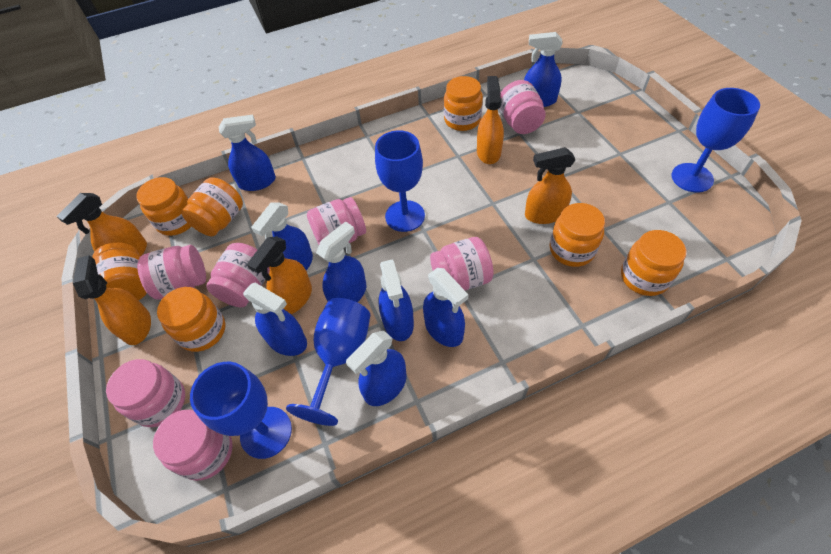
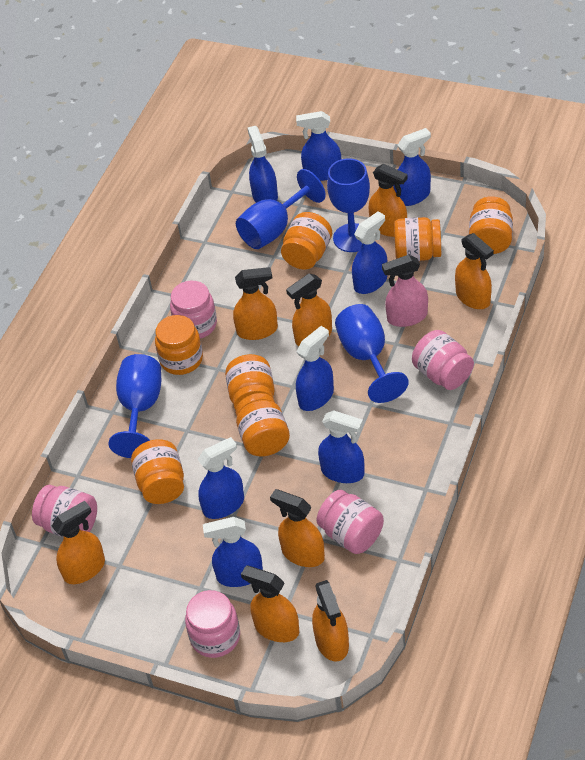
orange spray bottle: [57,193,147,257] [73,255,151,345] [247,236,312,314] [477,76,504,164] [525,147,576,224] = 5 -> [51,501,105,584] [233,267,278,340] [241,566,299,642] [270,489,325,567] [286,274,332,346] [312,580,349,662] [369,164,408,237] [455,233,494,309] = 8
pink jar: [106,359,185,427] [137,245,206,299] [153,409,233,481] [206,243,270,307] [307,197,366,244] [430,237,494,290] [500,80,546,134] = 7 -> [32,485,97,538] [170,281,217,339] [185,590,240,658] [317,490,384,554] [412,330,474,390] = 5
pink spray bottle: none = 0 -> [382,255,428,327] = 1

